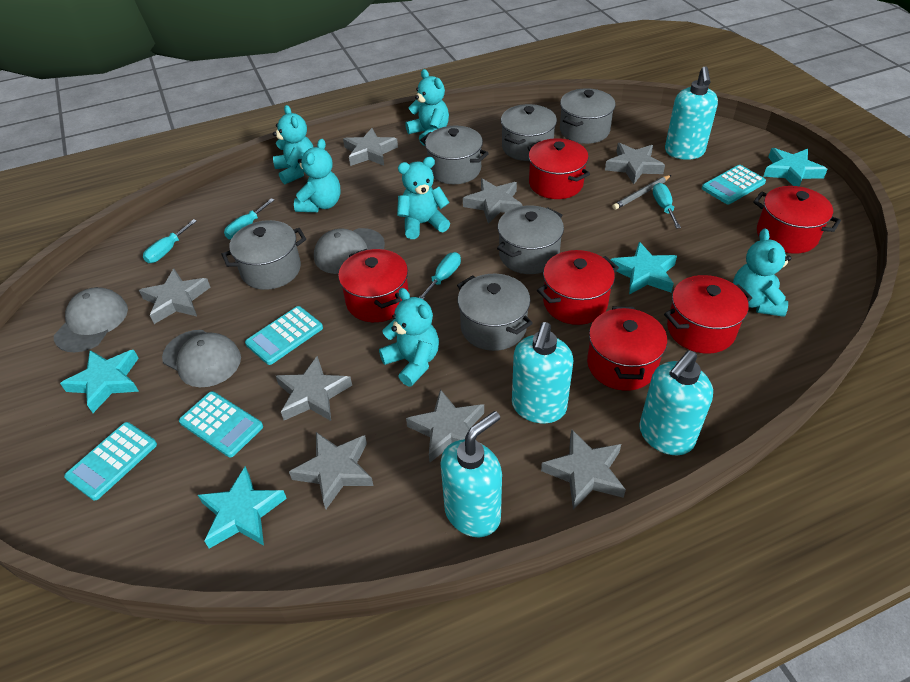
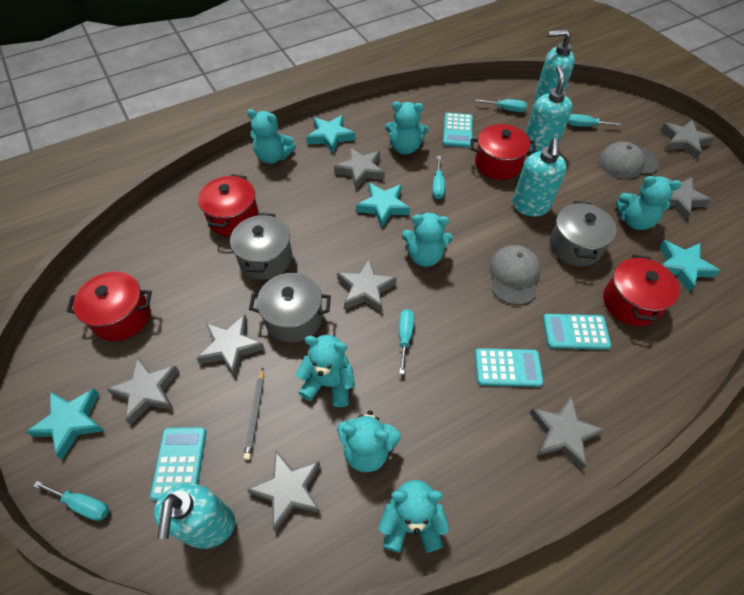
grey cap: [54,287,128,352] [162,330,241,387] [314,228,385,274] = 3 -> [489,245,541,305] [599,142,659,179] = 2
grey pot: [221,220,306,290] [420,126,489,184] [457,274,533,351] [497,206,564,274] [501,104,557,161] [560,88,615,144] = 6 -> [230,213,292,280] [249,273,331,343] [549,201,617,266] = 3
red pot: [338,249,409,322] [527,138,590,199] [537,250,619,325] [587,306,667,391] [664,275,752,354] [753,186,841,254] = 6 -> [66,272,152,341] [198,174,259,237] [470,124,536,180] [603,255,680,326] = 4
turquoise screwdriver: [143,219,197,263] [224,198,274,239] [419,252,461,299] [653,183,681,229] = 4 -> [34,481,109,521] [399,309,414,374] [432,156,445,199] [475,99,527,112] [567,114,622,127] = 5
turquoise teddy bear: [273,105,313,184] [294,139,340,212] [379,288,439,386] [397,157,450,239] [405,69,449,146] [733,229,791,317] = 6 -> [247,109,296,164] [296,335,355,407] [337,410,401,472] [378,480,450,553] [385,101,429,155] [402,212,453,267] [616,176,682,230] = 7

